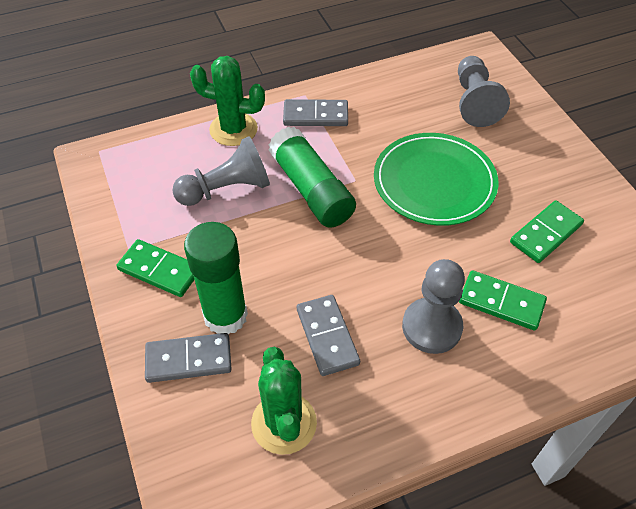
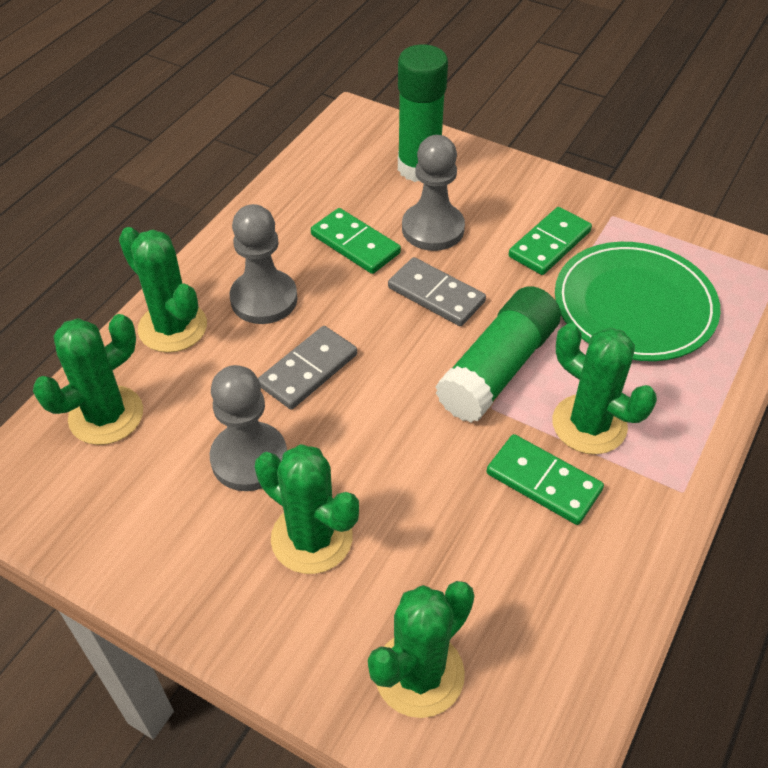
green cactus: [190,56,265,146] [251,347,317,455] = 2 -> [33,314,143,445] [119,227,207,353] [255,444,359,574] [368,581,474,718] [552,323,657,454] = 5
grey domino: [145,333,231,383] [283,99,348,126] [297,295,360,376] = 3 -> [258,326,357,409] [388,257,486,326] = 2

